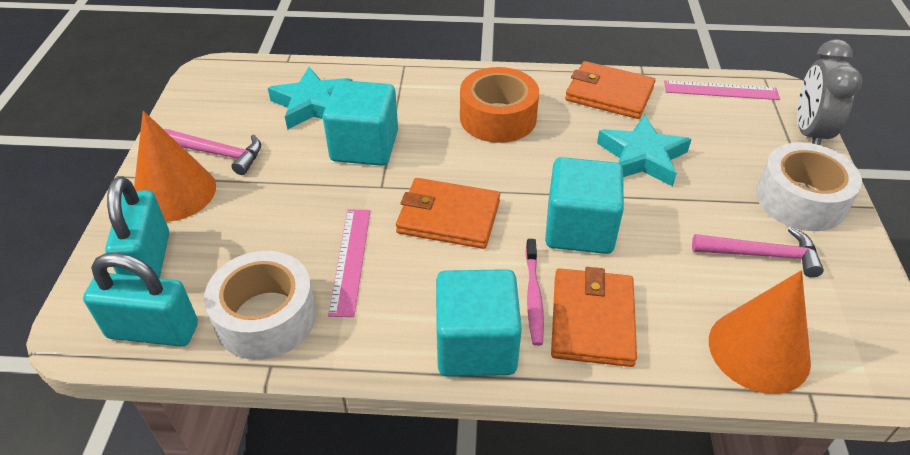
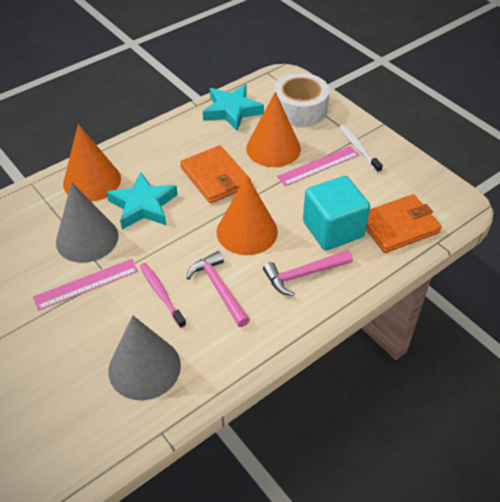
grey clock: [797,39,862,145] = 1 -> none = 0
grey cone: none = 0 -> [56,182,118,263] [108,315,181,401] = 2
orange cone: [134,111,216,222] [709,270,811,394] = 2 -> [63,124,121,201] [217,175,278,255] [246,92,301,167] = 3
orange tape: [460,67,539,143] = 1 -> none = 0
orange wallet: [396,178,500,249] [551,267,637,367] [565,61,655,119] = 3 -> [180,145,251,203] [366,194,442,253] = 2
turquoise cube: [323,80,398,166] [436,269,522,376] [545,157,624,254] = 3 -> [303,176,370,250] = 1
turquoise padlock: [83,253,198,347] [105,176,169,278] = 2 -> none = 0
white tape: [204,251,316,360] [756,142,862,231] = 2 -> [274,73,329,127] = 1
white toothbrush: none = 0 -> [339,125,383,173] = 1

